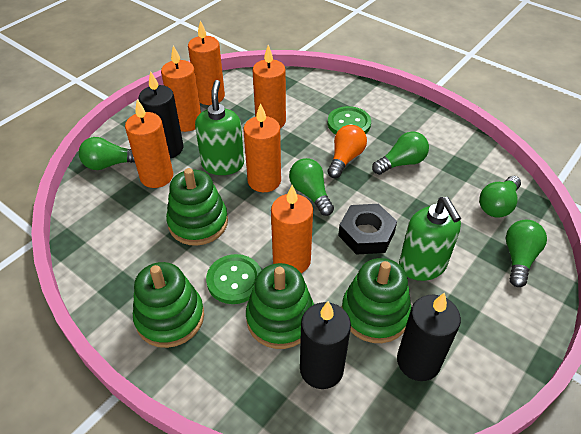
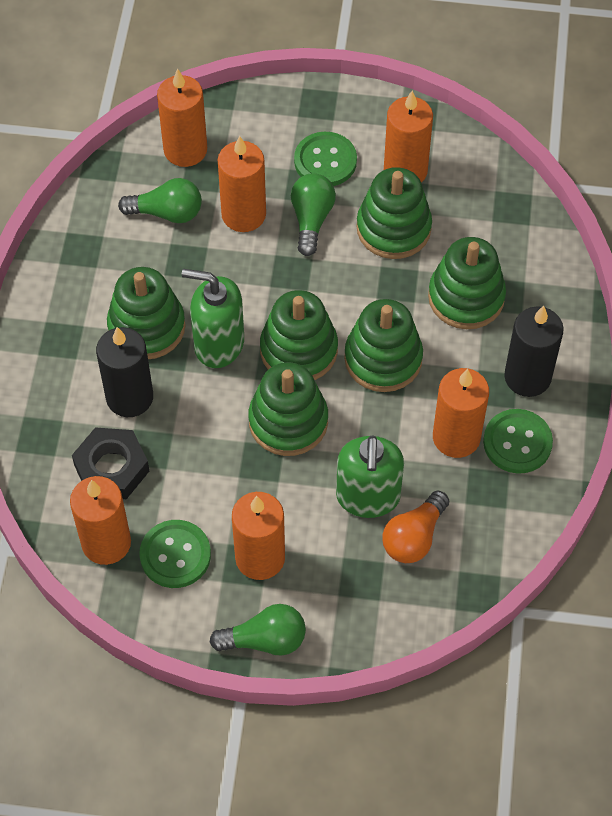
black candle: [138,71,184,158] [300,301,351,389] [397,292,461,381] = 3 -> [96,327,153,417] [504,306,564,397] = 2
green button: [206,254,261,304] [328,106,371,135] = 2 -> [139,520,211,588] [294,132,357,186] [483,409,553,474] = 3
green light bulb: [79,137,135,170] [289,158,334,216] [372,131,429,175] [479,176,521,218] [506,220,547,287] = 5 -> [118,178,202,223] [210,604,306,656] [291,173,336,256] = 3
green stacking toy: [133,262,204,348] [166,168,228,246] [246,263,314,349] [342,258,412,343] = 4 -> [107,267,185,359] [248,362,328,456] [260,290,338,380] [344,299,423,392] [356,167,432,259] [428,237,506,329] = 6

